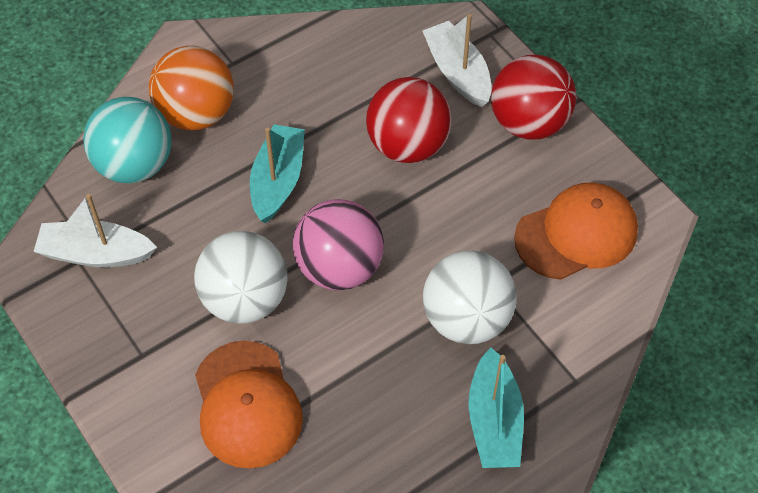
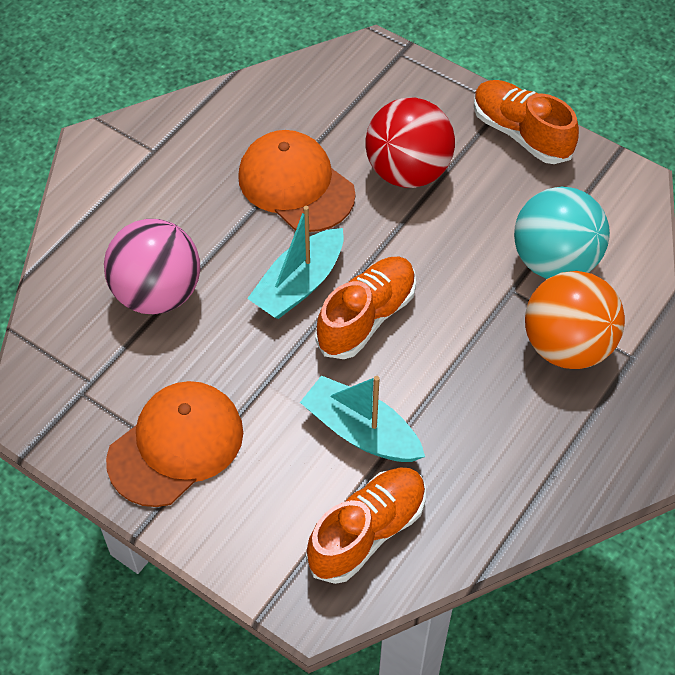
orange shoe: none = 0 -> [306,467,426,584] [315,257,416,359] [474,80,579,164] = 3
red ball: [366,77,452,163] [491,55,576,139] = 2 -> [366,97,455,188] = 1
white ball: [194,231,287,324] [423,251,517,344] = 2 -> none = 0
white boat: [34,194,157,267] [423,14,492,107] = 2 -> none = 0

